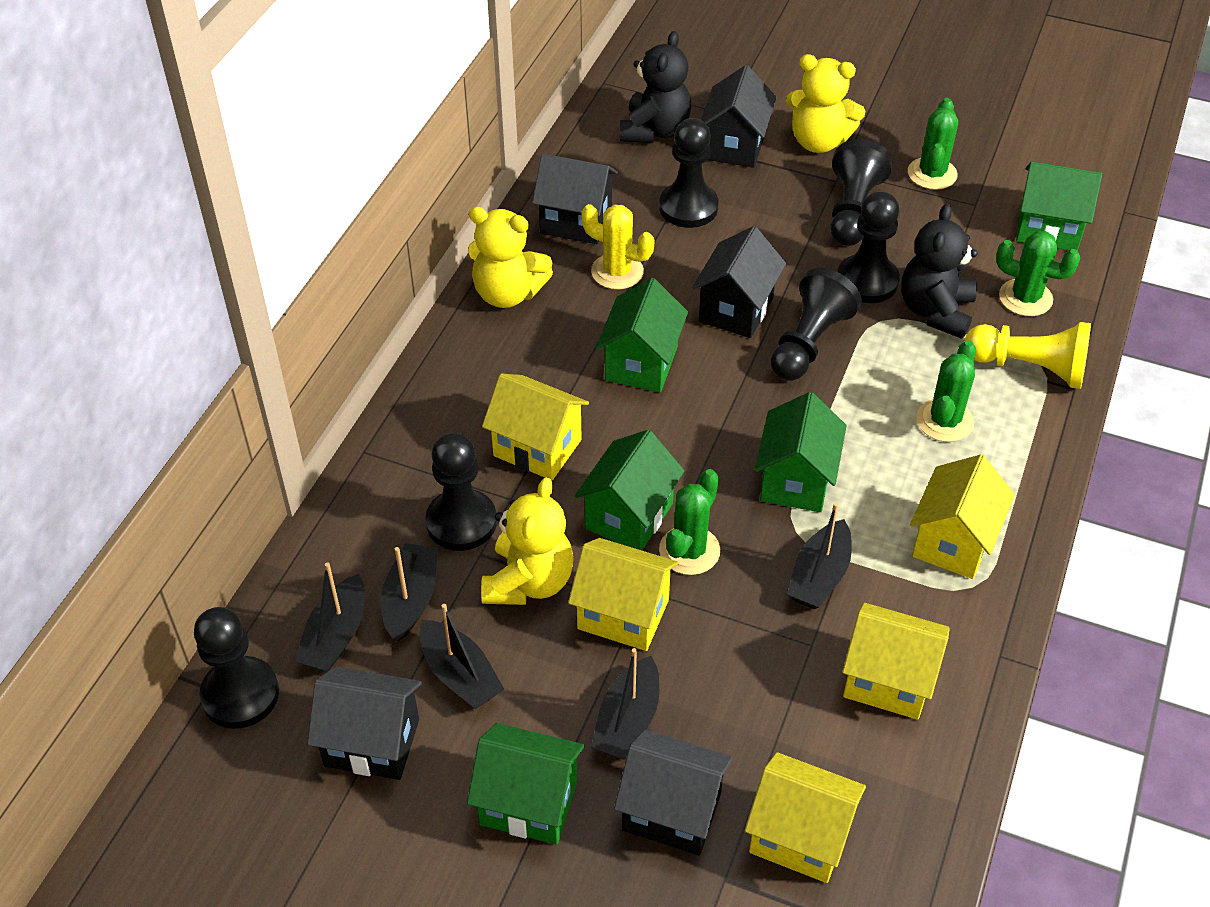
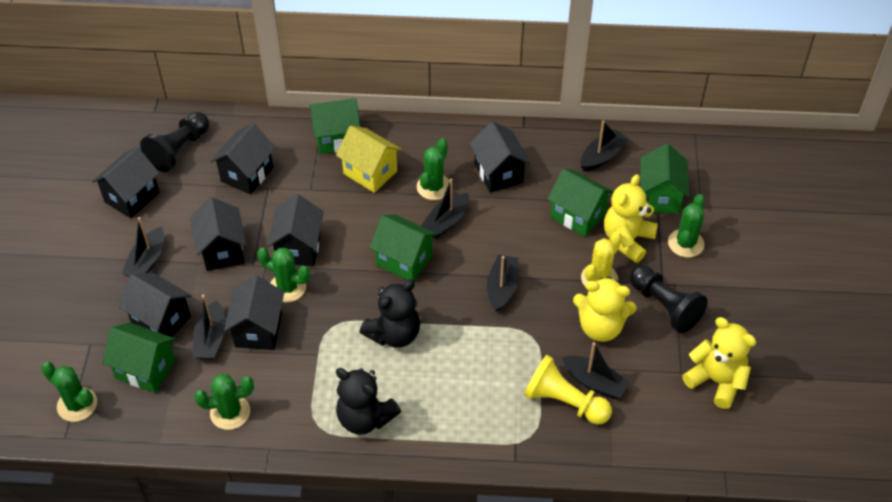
black boat: [295,562,365,672] [381,543,438,642] [420,604,504,709] [591,648,659,760] [787,503,852,609] = 5 -> [122,217,164,277] [193,294,226,360] [421,178,469,239] [487,255,518,312] [562,342,630,399] [581,120,629,171] = 6
black house: [307,667,422,780] [532,154,618,244] [614,730,733,856] [692,226,786,338] [701,65,777,168] = 5 -> [92,147,160,218] [119,273,192,337] [190,197,246,271] [211,123,276,194] [224,275,284,350] [267,194,324,266] [469,121,531,193] = 7
black pawn: [194,607,279,729] [425,432,497,551] [659,118,719,228] [771,268,862,381] [830,139,892,246] [837,191,900,303] = 6 -> [140,112,209,172] [630,265,708,333] = 2
green cactus: [659,469,720,575] [908,98,958,190] [916,341,976,442] [996,231,1080,316] = 4 -> [41,362,97,422] [194,374,254,430] [257,248,310,302] [417,138,450,200] [668,194,705,257] = 5
yellow house: [482,373,589,480] [568,538,678,651] [744,752,866,883] [842,603,950,720] [910,454,1015,579] = 5 -> [336,125,402,193] = 1

